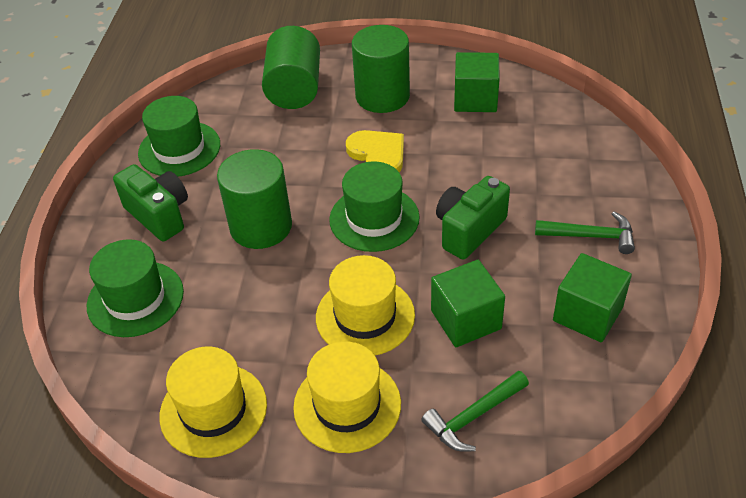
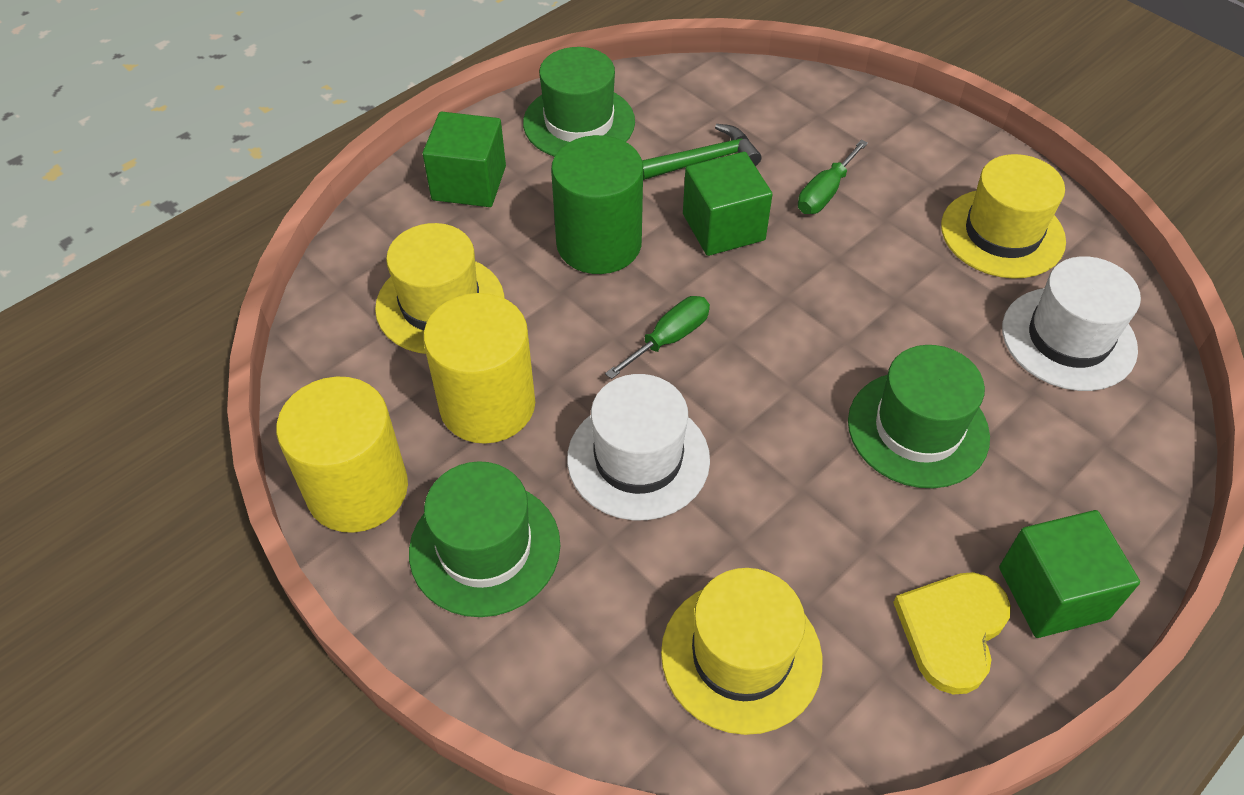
green camera: [113,164,188,242] [436,176,510,260] = 2 -> none = 0
green cylinder: [217,149,292,249] [262,26,320,109] [352,25,410,113] = 3 -> [551,135,643,274] = 1
green hammer: [421,371,529,452] [535,212,635,254] = 2 -> [642,124,761,180] = 1
green screwdriver: none = 0 -> [605,296,710,379] [798,140,868,214] = 2
white hat: none = 0 -> [567,374,710,520] [1002,256,1141,391] = 2
yellow cylinder: none = 0 -> [276,377,408,533] [423,293,535,444] = 2

